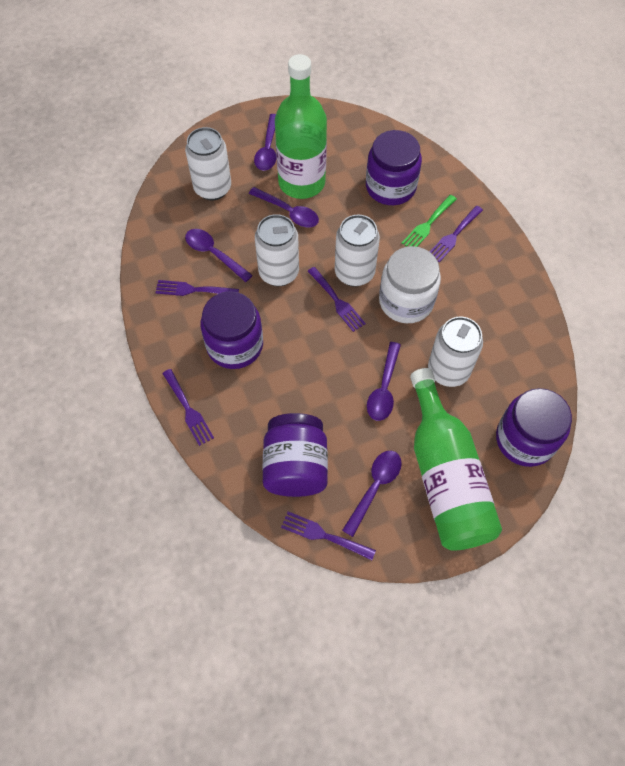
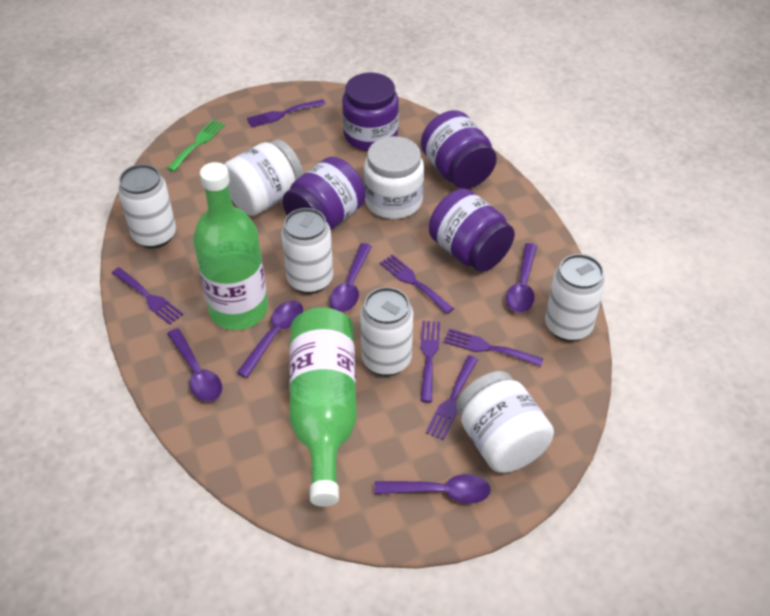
purple fork: [156,280,239,296] [162,369,214,446] [281,512,376,560] [307,267,366,332] [430,206,483,262] = 5 -> [112,267,183,325] [247,99,326,128] [380,254,454,314] [420,321,440,403] [426,355,478,440] [444,328,544,367] = 6
white jar: [379,246,441,323] = 1 -> [224,139,303,216] [364,136,424,219] [457,371,554,473] = 3

